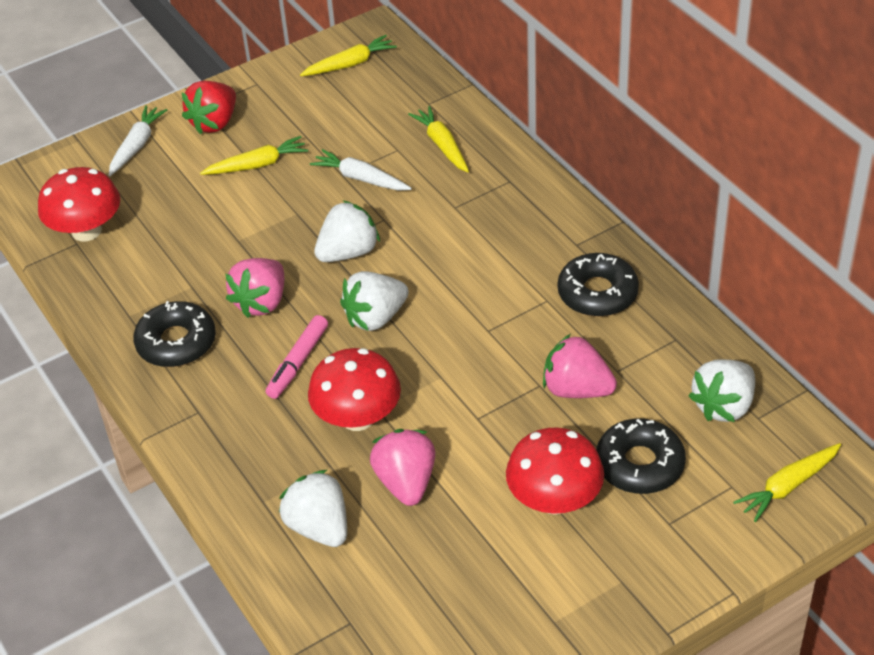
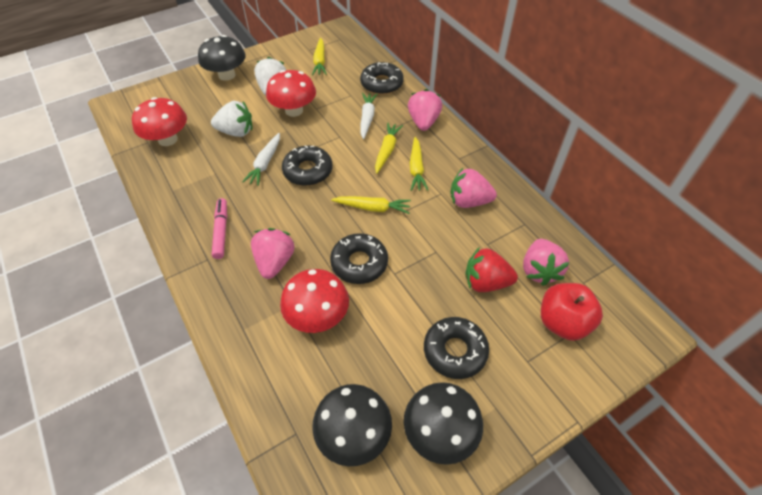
black donut: [133,301,216,367] [557,253,639,317] [596,418,686,494] = 3 -> [282,145,332,186] [330,233,388,284] [360,62,404,95] [424,317,489,379] = 4
black mushroom: none = 0 -> [198,35,246,81] [312,384,392,466] [404,382,483,465] = 3
pink strawberry: [225,258,284,318] [370,429,435,506] [543,334,617,398] = 3 -> [251,228,295,279] [408,89,442,131] [451,168,497,208] [523,239,570,286] = 4
red apple: none = 0 -> [541,283,603,341] = 1
white strawberry: [279,470,347,547] [314,200,380,262] [340,271,409,331] [689,359,755,422] = 4 -> [211,101,252,137] [254,56,286,95] = 2

